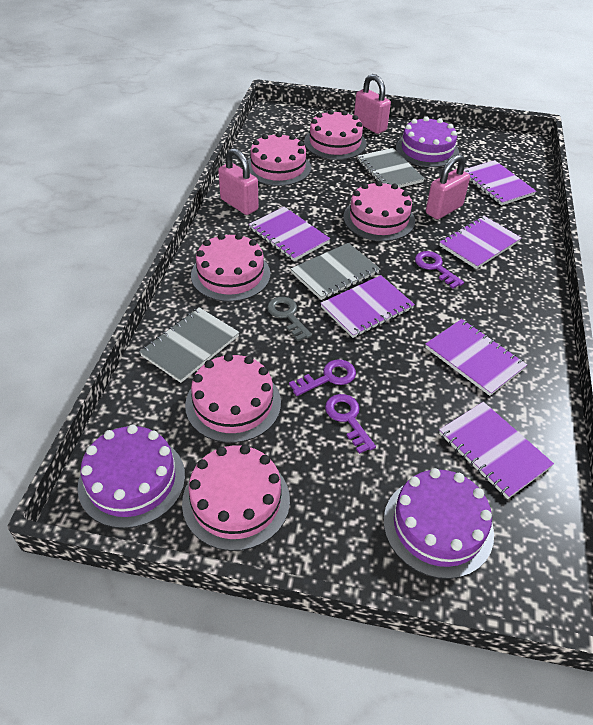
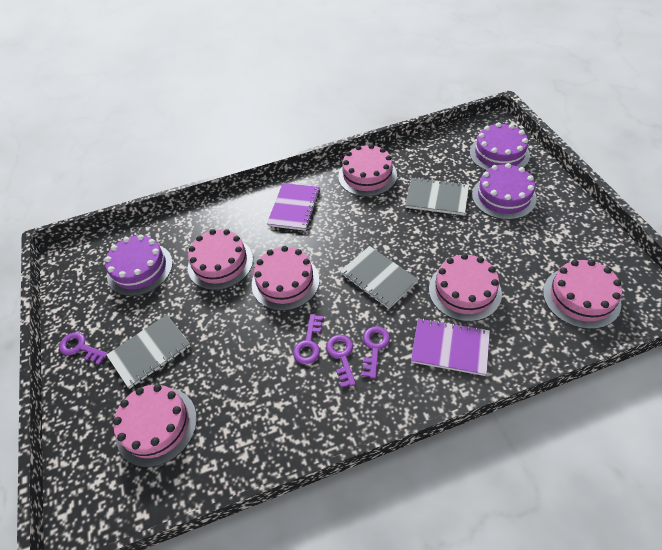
grey key: [267,297,312,341] = 1 -> none = 0
pink padlock: [218,148,259,215] [354,74,391,134] [426,154,470,219] = 3 -> none = 0
purple key: [289,359,356,396] [325,394,376,454] [415,251,464,289] = 3 -> [59,332,108,365] [293,314,323,364] [326,335,356,388] [361,326,390,379] = 4
purple notebook: [248,207,330,261] [320,275,415,338] [425,319,527,396] [439,216,521,269] [439,402,554,499] [464,160,536,206] = 6 -> [267,183,320,231] [411,318,490,376] = 2

